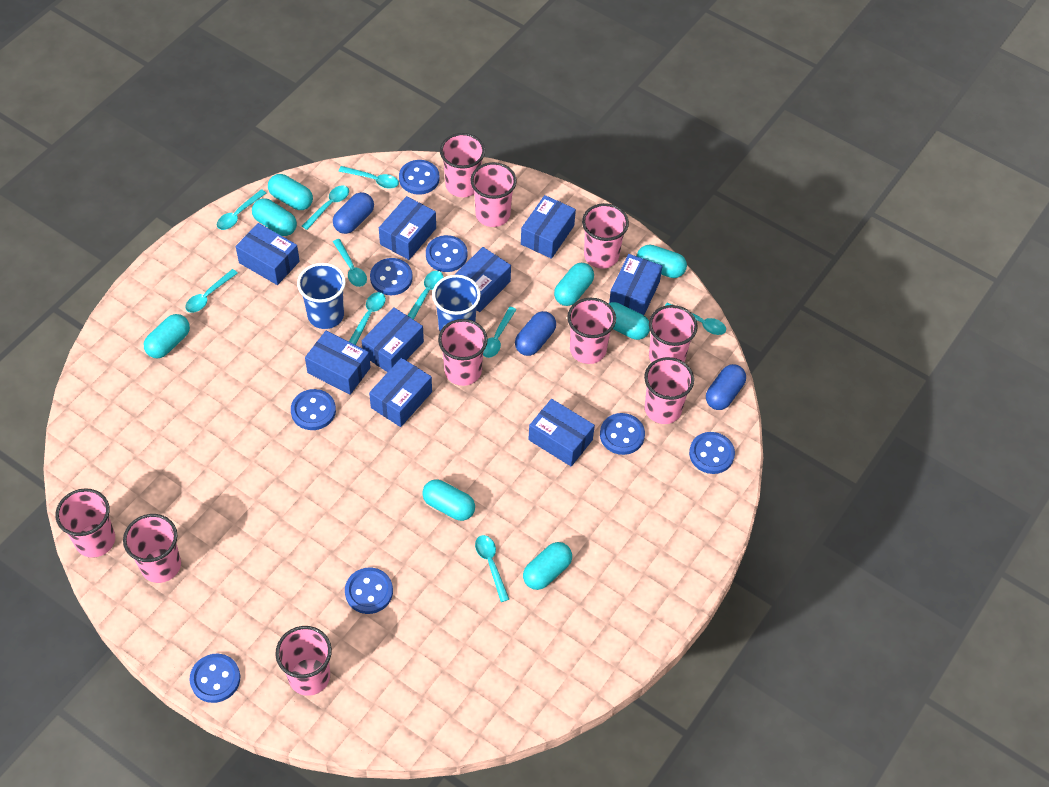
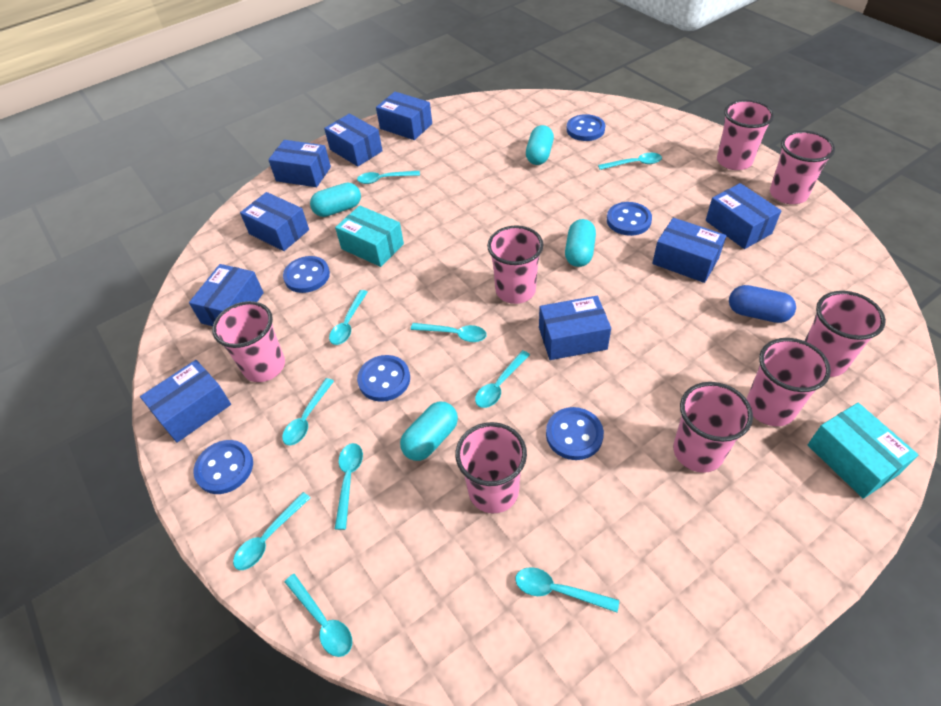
blue button: [190,654,240,703] [291,389,336,430] [345,568,393,614] [370,258,413,295] [399,160,440,195] [426,235,468,272] [600,413,645,455] [689,432,735,474] = 8 -> [193,440,253,494] [283,256,330,293] [357,355,410,402] [546,407,604,460] [566,114,605,141] [607,202,652,236] = 6
blue capsule: [333,192,374,234] [515,311,556,356] [706,364,746,410] = 3 -> [729,285,796,323] = 1
blue cup: [297,263,346,329] [432,275,481,331] = 2 -> none = 0
pink cup: [55,488,115,558] [123,514,181,583] [275,626,332,696] [438,319,488,386] [440,133,485,197] [471,162,517,227] [567,298,616,364] [582,203,629,269] [644,357,694,424] [649,305,698,363] = 10 -> [212,301,285,382] [455,422,527,513] [487,225,544,304] [673,382,753,473] [717,99,774,170] [747,338,831,426] [770,130,835,204] [805,291,886,377] = 8
turquoise box: none = 0 -> [335,206,404,267] [808,403,918,499] = 2
turquoise capsule: [144,314,190,358] [252,198,297,236] [268,174,313,210] [422,479,475,521] [523,542,572,590] [554,263,594,306] [608,302,650,340] [637,244,687,278] = 8 -> [310,183,361,217] [400,402,458,461] [526,125,554,165] [565,219,596,267] = 4

